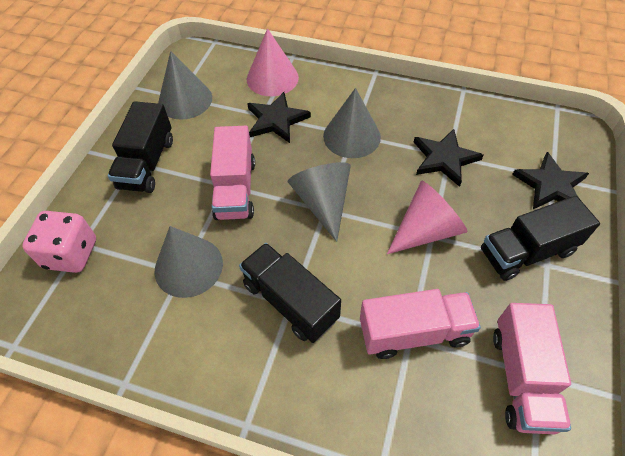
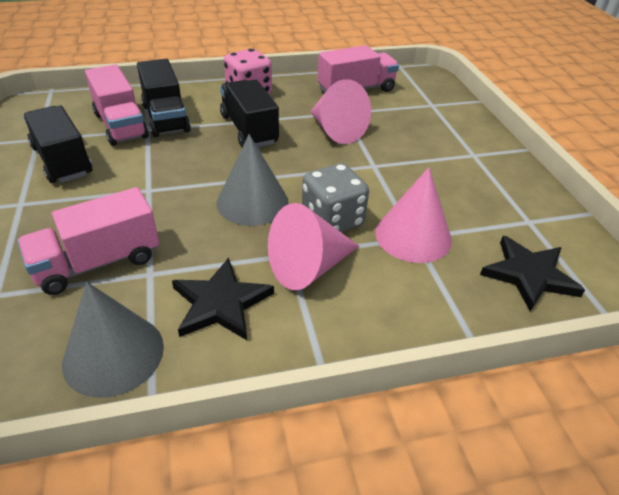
black star: [247,92,311,143] [414,129,483,187] [512,152,589,209] = 3 -> [172,258,274,340] [480,236,585,311] = 2
grey cone: [155,226,223,298] [158,51,212,120] [288,162,351,242] [323,88,381,158] = 4 -> [62,282,164,398] [216,134,289,226] = 2
grey dice: none = 0 -> [302,163,369,232] = 1
pink cone: [247,28,299,96] [387,181,468,254] = 2 -> [268,203,359,290] [310,79,371,144] [375,167,452,263] = 3

